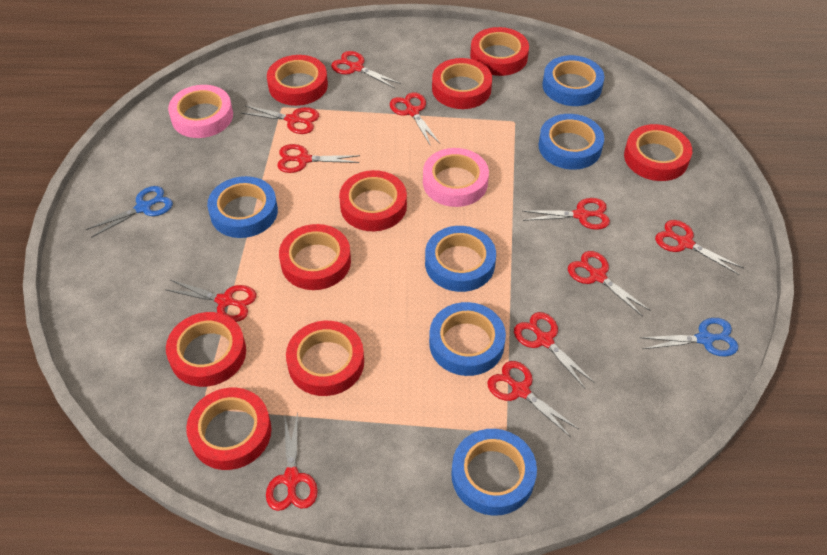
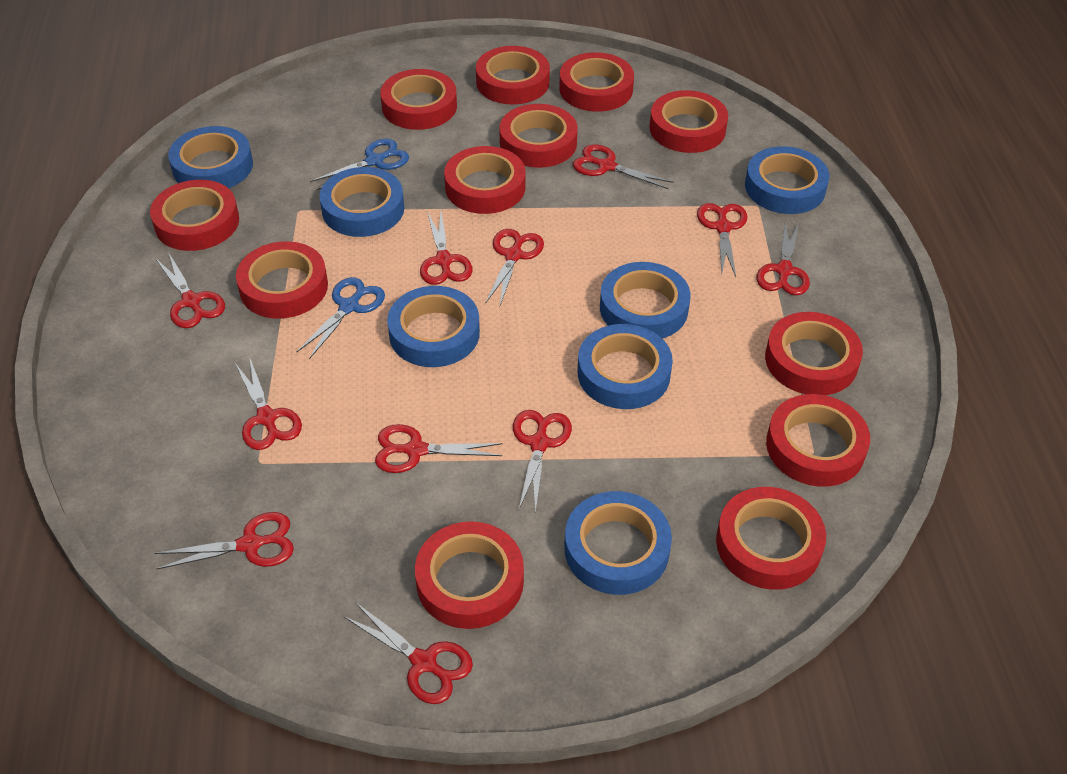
blue tape: [207,176,278,238] [425,226,496,292] [429,302,506,376] [451,429,537,516] [538,114,604,170] [542,55,604,106] = 6 -> [168,126,253,188] [320,167,404,237] [387,286,480,367] [564,491,672,595] [577,324,673,409] [600,262,690,339] [745,146,829,214] = 7
pink tape: [168,85,233,138] [423,148,489,207] = 2 -> none = 0
red tape: [166,312,246,387] [186,388,272,470] [267,55,328,106] [279,224,351,290] [286,321,364,396] [339,170,407,231] [432,58,492,109] [470,27,529,76] [624,124,692,181] = 9 -> [150,180,239,251] [236,241,328,319] [380,69,457,130] [415,521,524,629] [444,146,526,214] [476,46,550,105] [499,104,578,168] [559,52,634,112] [649,90,728,153] [716,487,826,590] [765,312,863,395] [766,394,870,487] = 12

